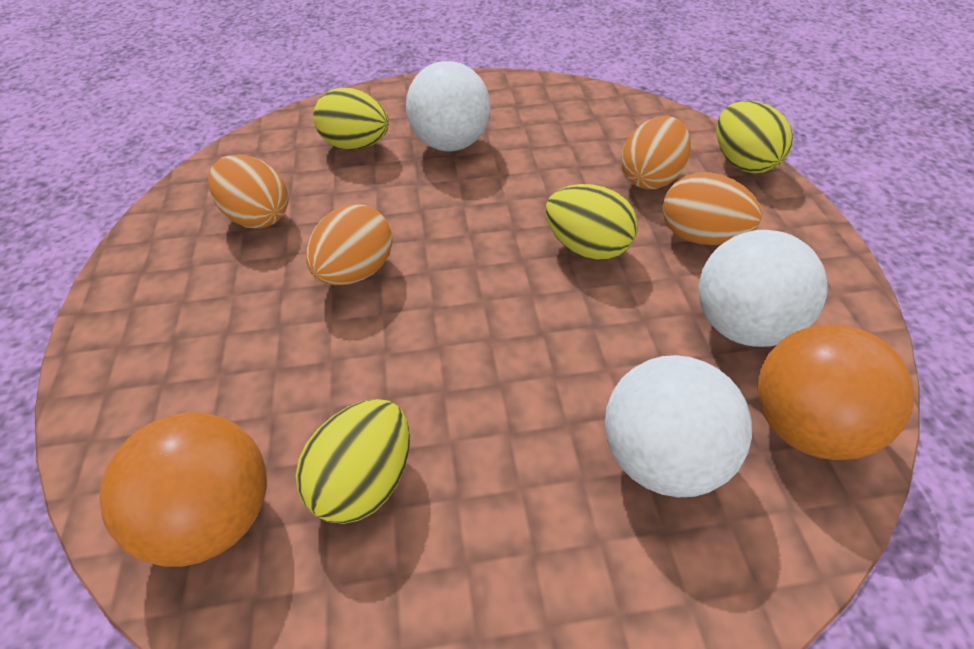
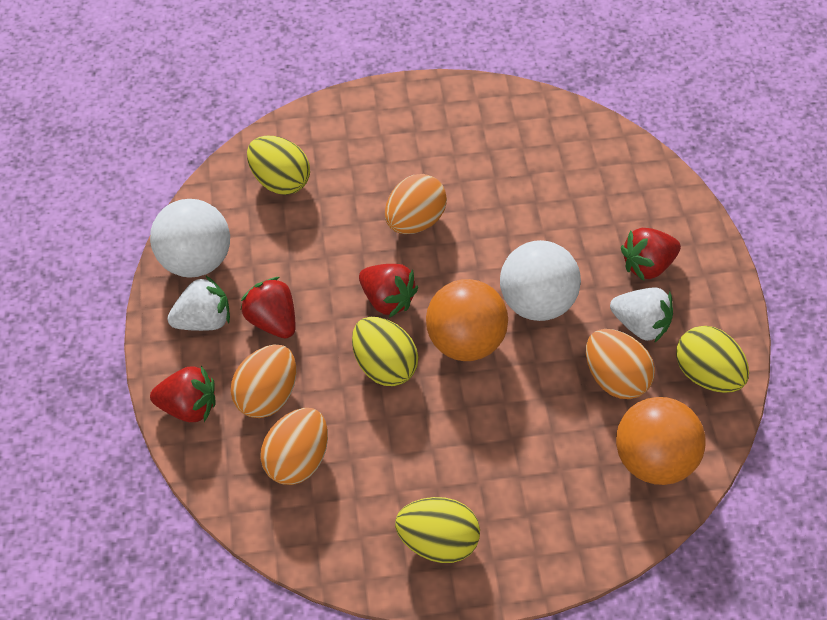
red strawberry: none = 0 -> [150,366,216,422] [241,277,295,339] [359,264,418,318] [621,228,681,281] = 4
white ball: [406,61,491,151] [605,355,752,497] [698,230,828,347] = 3 -> [150,199,230,278] [500,240,581,321] = 2
white strawberry: none = 0 -> [167,275,230,331] [610,288,673,343] = 2

